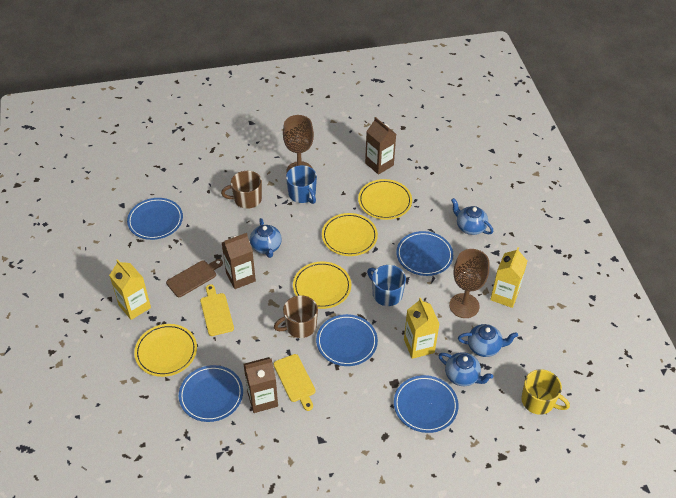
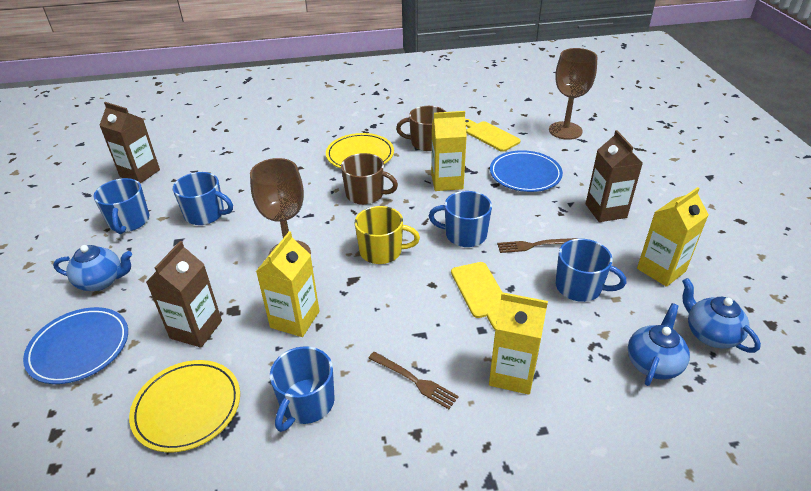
blue mug: [286,165,317,204] [367,265,406,306] = 2 -> [94,178,149,234] [173,172,233,225] [270,346,335,432] [429,191,492,247] [555,239,626,302] = 5
blue plate: [127,198,183,240] [179,365,243,422] [316,314,378,366] [394,375,459,433] [396,231,453,276] = 5 -> [23,307,128,384] [490,150,563,192] = 2
blue teapot: [250,218,282,258] [438,352,493,386] [451,198,493,235] [458,324,518,357] = 4 -> [53,245,132,291] [628,303,690,386] [682,278,761,353] = 3
brown cutting board: [166,259,223,297] = 1 -> none = 0
brown fork: none = 0 -> [368,352,459,409] [497,238,578,253] = 2
yellow carton: [109,259,151,320] [404,298,439,359] [490,247,527,308] = 3 -> [256,231,319,337] [431,111,467,191] [489,292,548,395] [637,187,709,287] = 4
yellow plate: [134,324,197,377] [293,261,351,309] [322,213,378,256] [358,179,412,220] = 4 -> [129,360,240,453] [326,133,394,168] = 2

